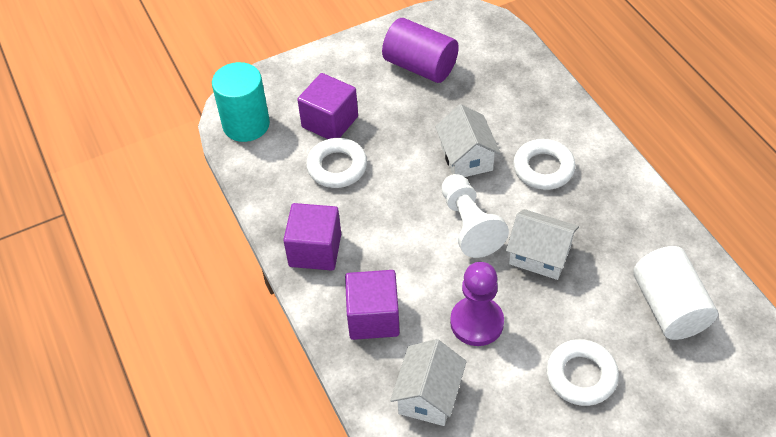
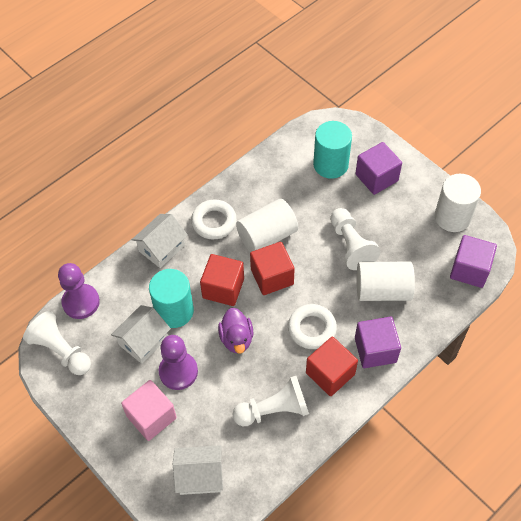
pink cube: none = 0 -> [121,380,177,441] = 1
purple cylinder: [382,18,459,83] = 1 -> none = 0
purple duck: none = 0 -> [218,308,254,354] = 1
purple pawn: [450,262,504,346] = 1 -> [58,263,100,319] [159,335,198,390] = 2
red cube: none = 0 -> [200,254,244,306] [250,242,295,295] [306,337,358,396] = 3
turquoise cylinder: [212,62,270,142] = 1 -> [149,269,194,328] [313,121,352,179] = 2
white cylinder: [633,246,718,340] = 1 -> [236,199,298,252] [357,262,415,301] [435,174,481,232] = 3
white pawn: [441,174,509,258] = 1 -> [23,311,91,375] [232,376,309,426] [330,208,380,270] = 3
white ring: [306,138,367,188] [513,139,576,190] [546,339,619,406] = 3 -> [191,199,237,239] [288,304,337,349] = 2

